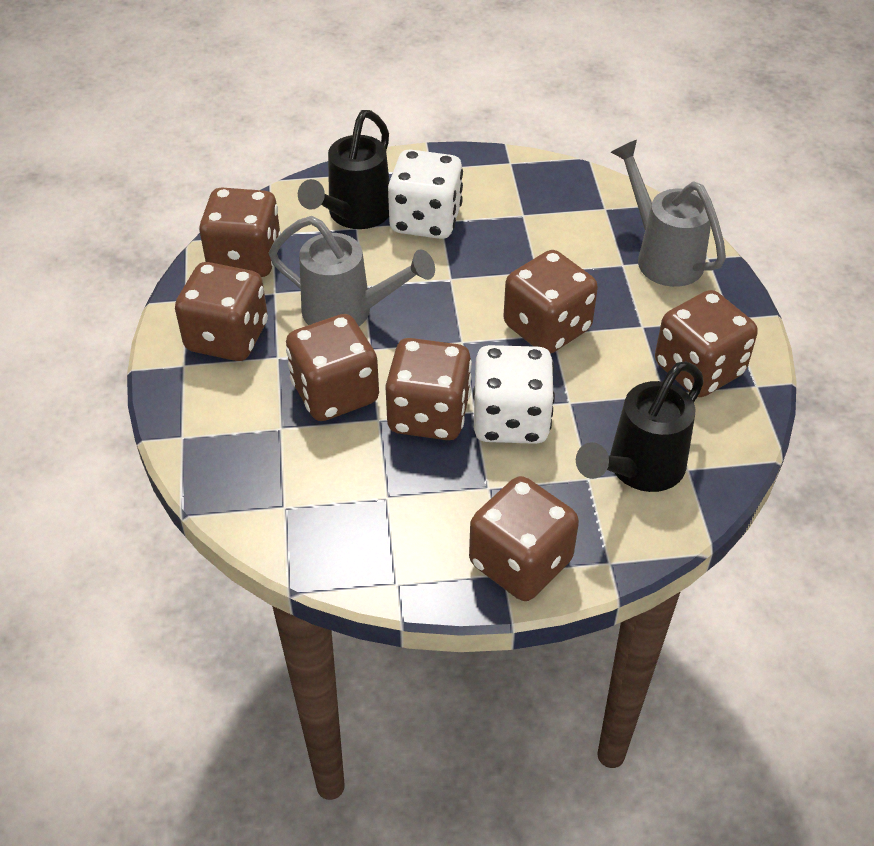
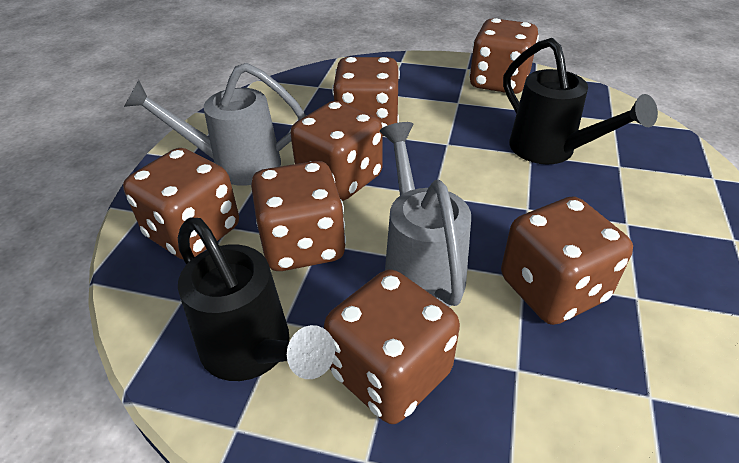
white dice: [388,149,463,239] [473,345,555,444] = 2 -> none = 0

